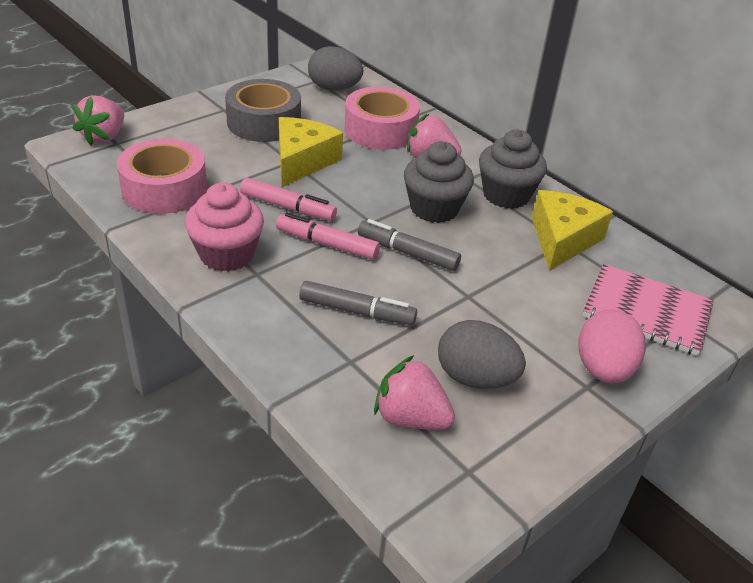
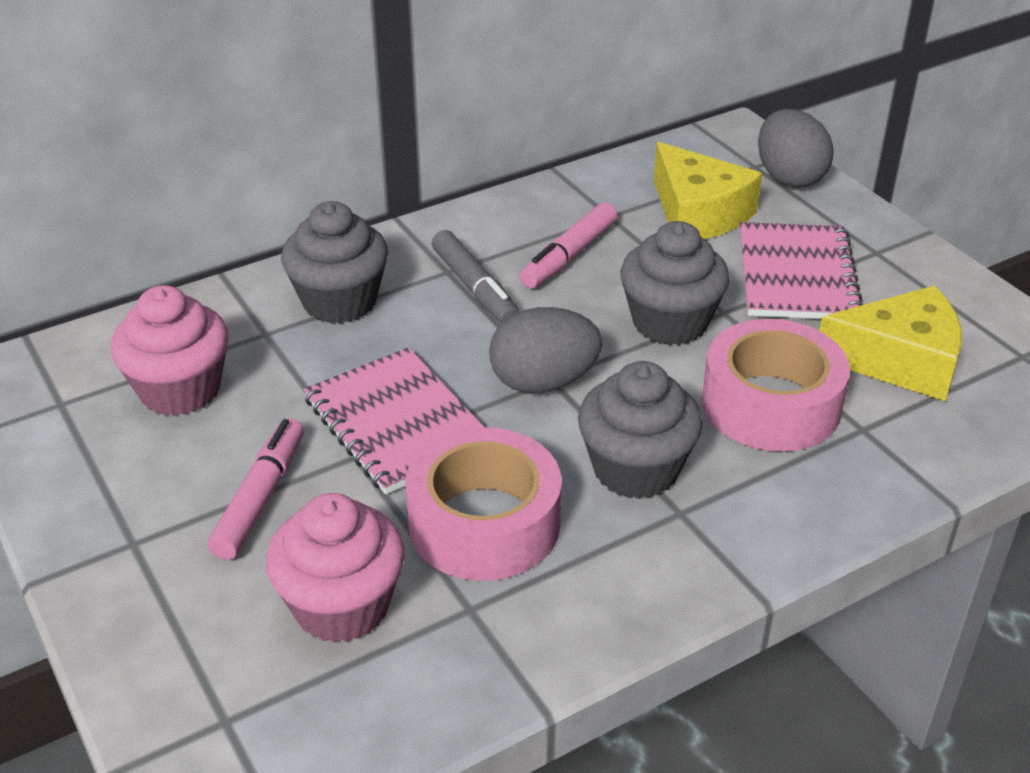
grey cupcake: [404,141,474,223] [479,130,547,209] = 2 -> [281,201,388,324] [578,361,702,499] [620,221,730,345] = 3
grey marker: [299,281,417,325] [358,219,461,271] = 2 -> [432,230,519,324] = 1
grey tape: [225,79,301,142] = 1 -> none = 0
pink cupcake: [185,183,264,272] = 1 -> [111,285,229,416] [266,493,405,643] = 2
pink egg: [578,309,646,384] = 1 -> none = 0
pink notebook: [583,264,714,356] = 1 -> [303,347,484,494] [739,222,863,319] = 2
pink strawberry: [72,95,124,146] [374,355,455,430] [407,114,462,158] = 3 -> none = 0

